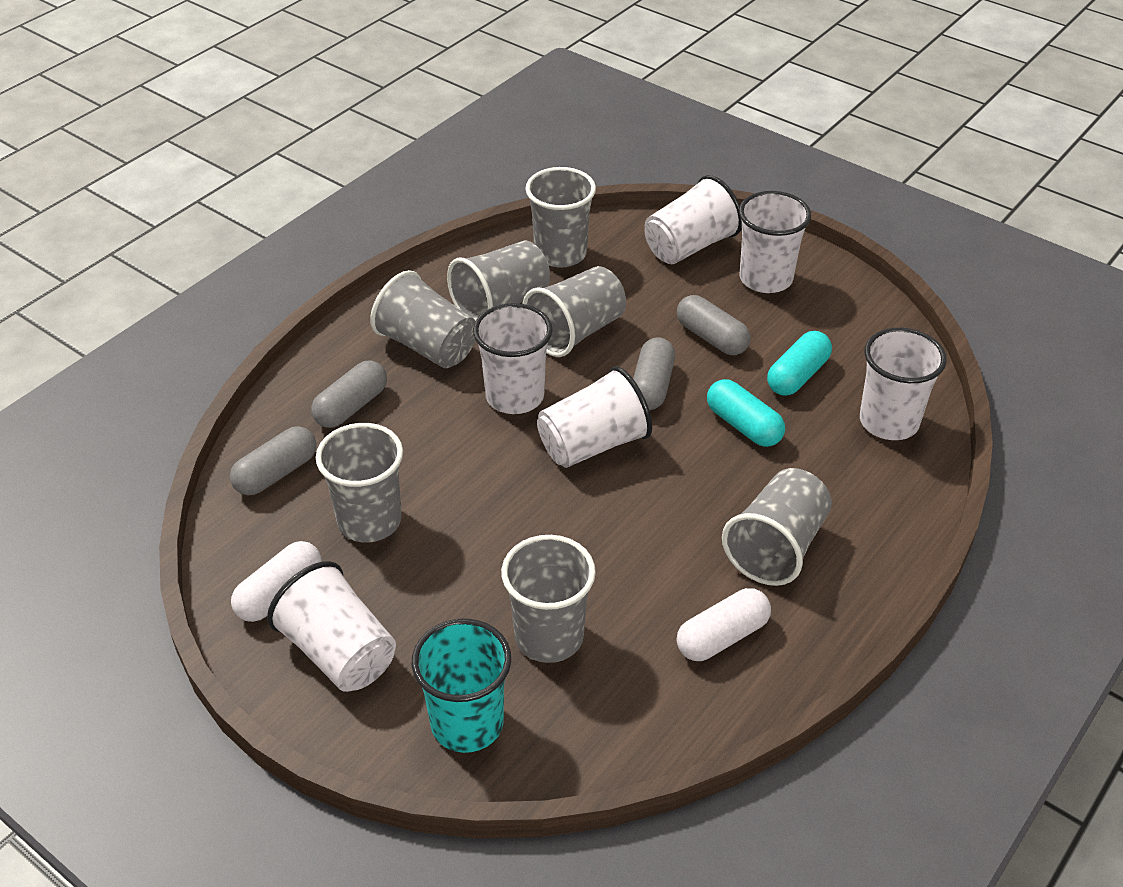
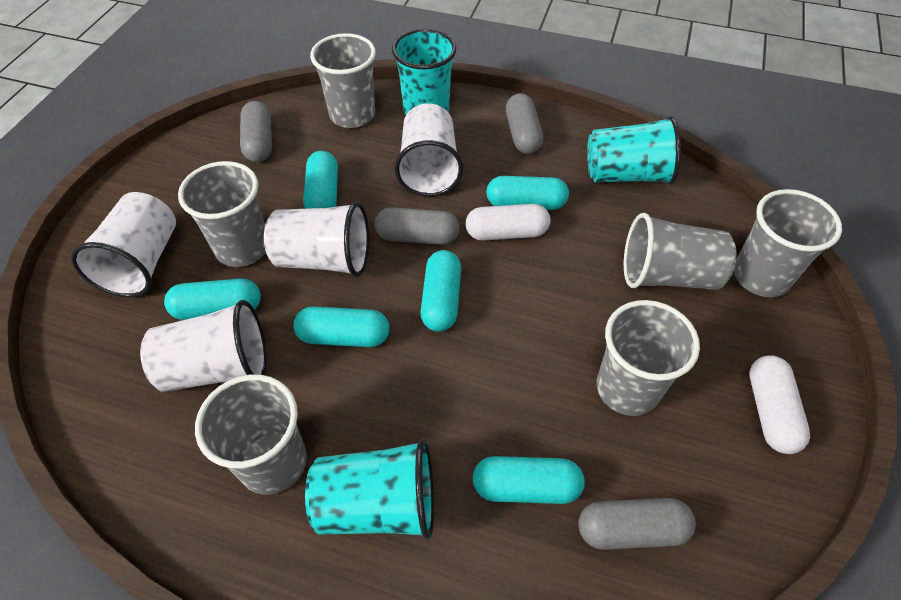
grey cup: [316,423,403,542] [370,270,475,368] [447,240,550,321] [501,535,596,663] [522,266,626,357] [525,167,596,268] [722,468,832,586] = 7 -> [178,161,266,267] [195,374,307,495] [310,33,376,128] [596,300,700,416] [624,213,737,290] [734,189,842,297] = 6
turquoise capsule: [707,379,785,447] [767,331,832,396] = 2 -> [164,278,261,320] [293,306,389,347] [303,151,338,209] [420,250,461,332] [473,456,585,504] [486,176,569,210] = 6
turquoise cup: [412,618,511,753] = 1 -> [305,439,434,539] [392,29,456,115] [587,116,681,185] = 3
white cup: [267,561,396,692] [473,303,552,414] [537,366,652,468] [645,175,742,264] [739,191,811,293] [860,328,947,440] = 6 -> [71,192,176,298] [140,300,267,392] [264,202,369,277] [395,103,463,197] = 4

